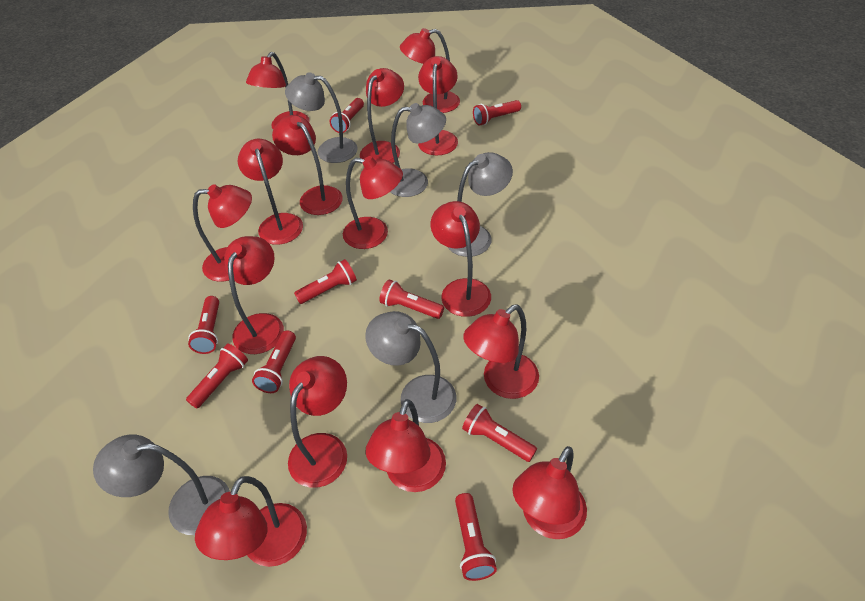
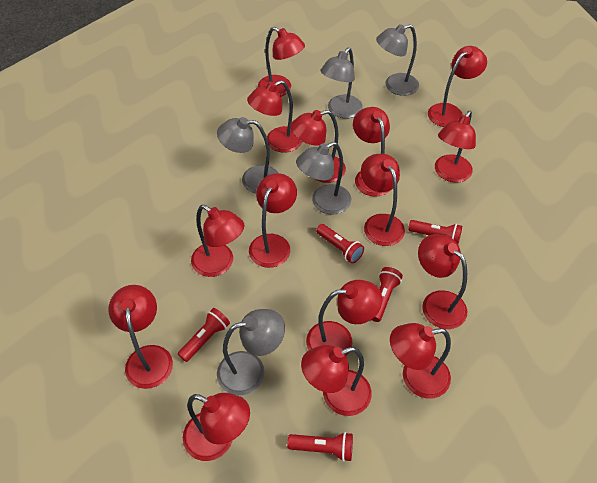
red flashlight: [186,343,248,408] [188,296,219,354] [252,330,296,393] [294,259,357,304] [330,98,364,133] [379,279,444,319] [455,493,497,581] [462,404,537,462] [473,100,521,126] = 9 -> [178,308,230,362] [287,432,353,462] [316,224,364,264] [371,267,403,322] [408,220,462,244] = 5

